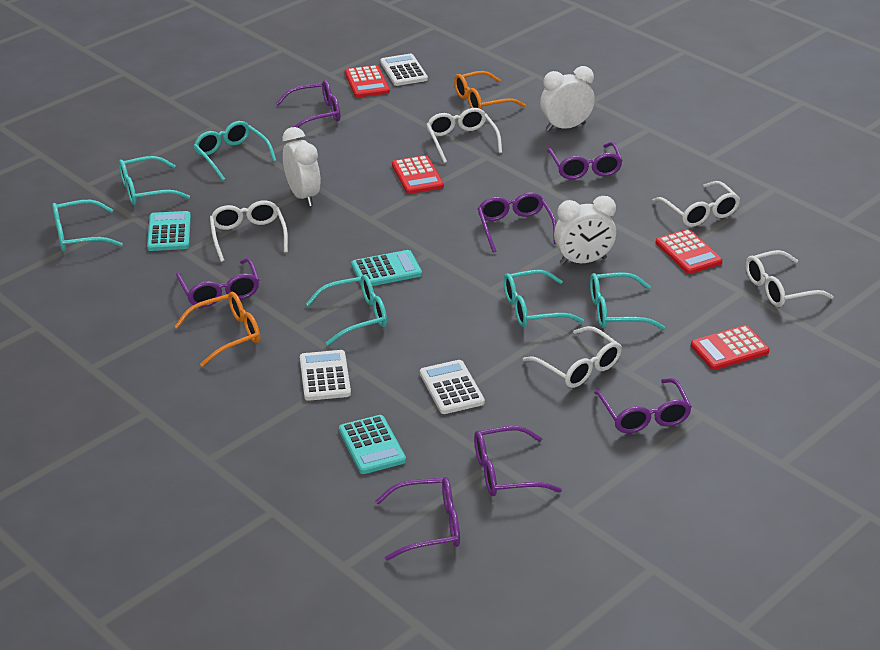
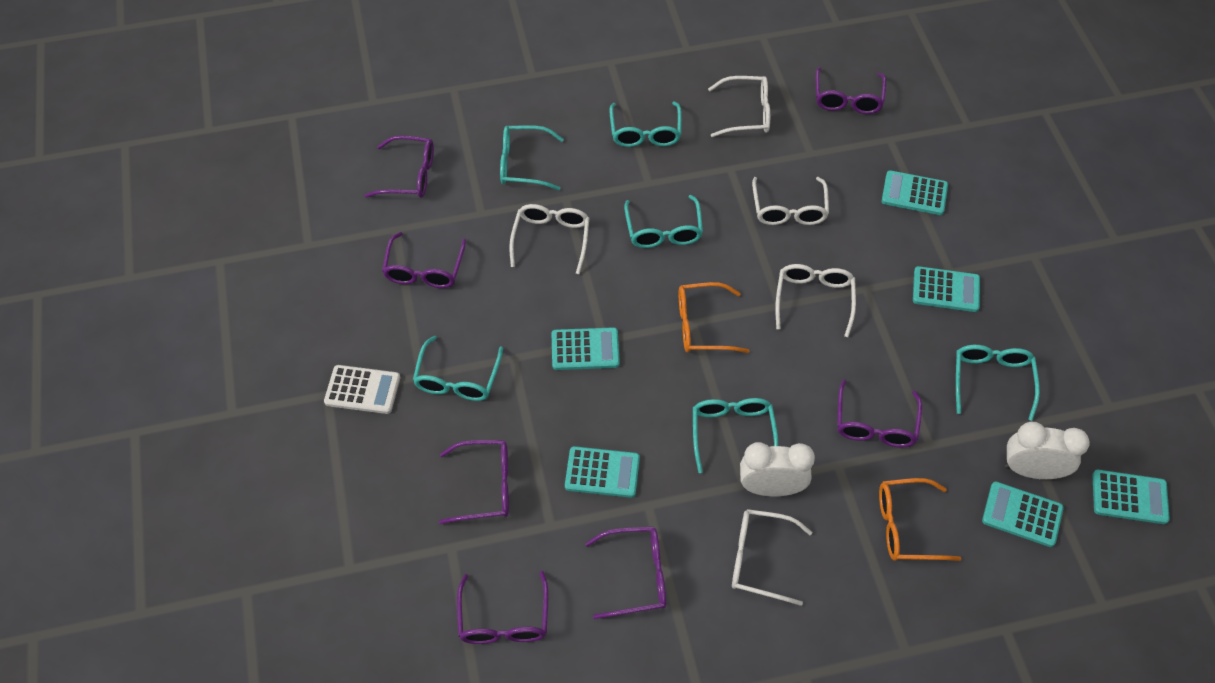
red calculator: [345,65,390,98] [392,155,444,194] [656,229,722,274] [691,325,770,370] = 4 -> none = 0
turquoise calculator: [147,211,191,251] [339,415,406,474] [351,250,422,286] = 3 -> [552,327,620,370] [565,446,640,498] [882,170,948,215] [913,266,980,312] [982,481,1064,547] [1092,470,1170,524] = 6
white calculator: [300,350,351,401] [380,54,428,86] [420,360,485,414] = 3 -> [324,365,400,414] = 1
white clock: [282,127,321,206] [540,66,595,131] [554,196,616,265] = 3 -> [740,442,815,497] [1005,422,1090,479] = 2

